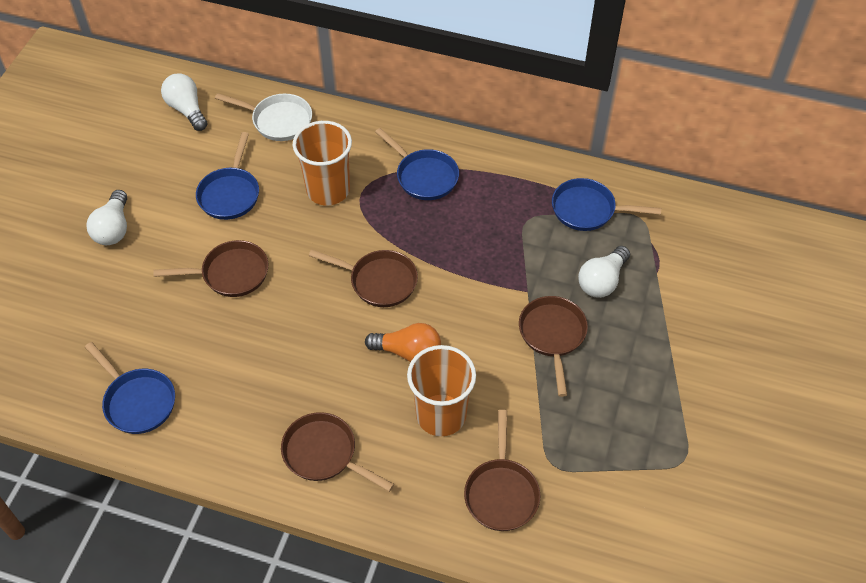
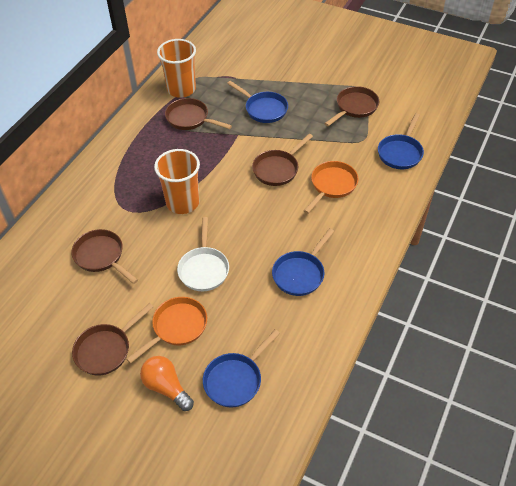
orange pan: none = 0 -> [126,297,207,364] [304,161,359,214] = 2
white light bulb: [86,190,127,245] [161,73,208,131] [578,246,630,298] = 3 -> none = 0

